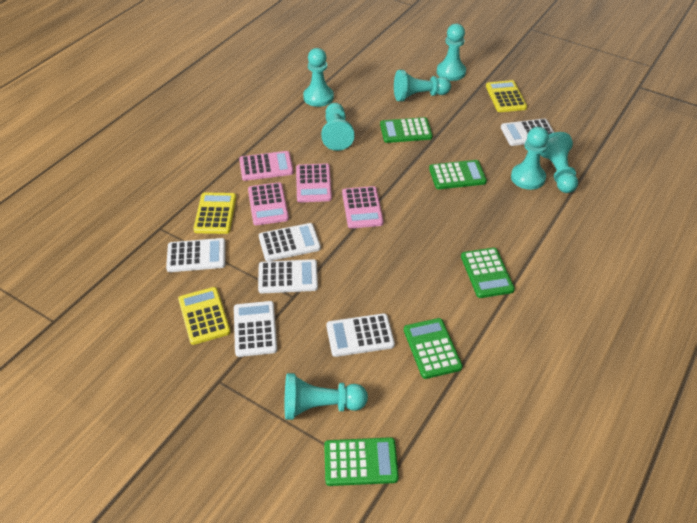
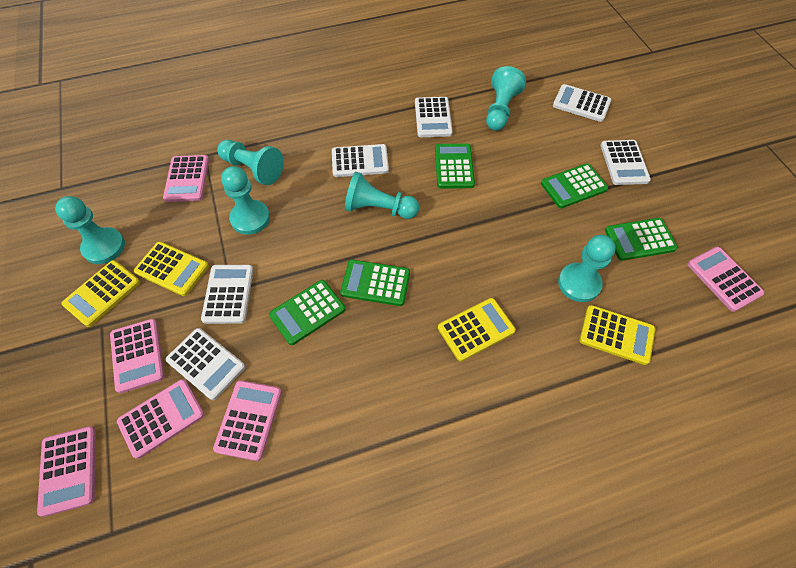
pink calculator: [239,151,293,181] [248,182,289,225] [296,163,332,203] [342,186,384,229] = 4 -> [37,426,96,517] [110,319,165,393] [117,379,204,459] [163,155,209,202] [213,380,282,461] [688,247,764,312] = 6
turquoise pawn: [285,373,368,420] [303,48,334,107] [321,103,355,151] [394,70,451,101] [437,24,466,81] [511,127,549,190] [540,132,578,193] = 7 -> [55,196,125,264] [217,140,284,185] [221,166,270,235] [345,172,419,219] [486,66,526,131] [558,235,616,302] = 6
yellow calculator: [178,287,231,345] [193,193,236,234] [486,80,527,112] = 3 -> [61,260,140,327] [134,242,209,296] [438,298,516,361] [580,305,655,365] = 4

